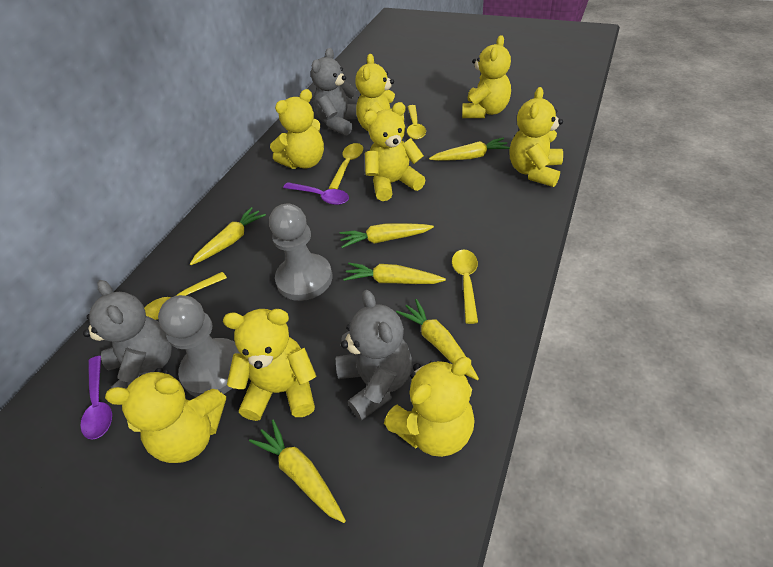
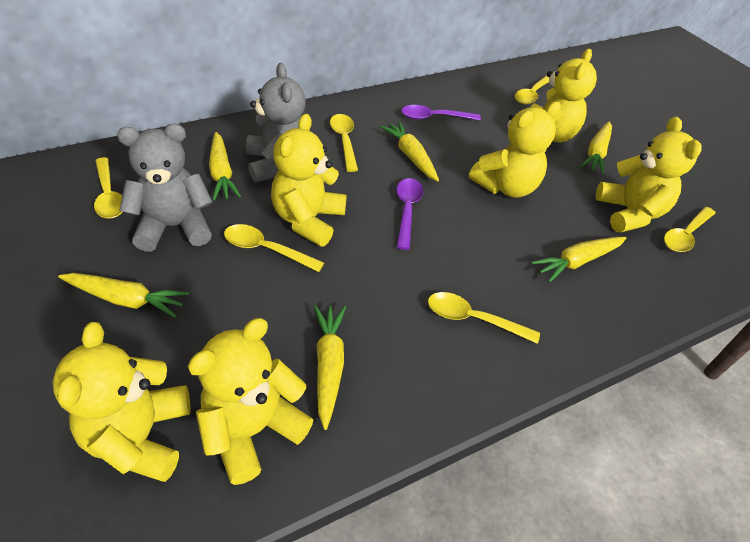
grey pawn: [158,295,240,397] [269,204,332,301] = 2 -> none = 0
grey teddy bear: [83,280,172,389] [311,48,358,135] [336,290,412,421] = 3 -> [117,124,213,252] [246,63,306,183] = 2
yellow spoon: [144,272,227,320] [329,143,363,189] [407,105,426,139] [452,250,478,324] = 4 -> [94,157,122,219] [224,224,324,272] [330,114,358,172] [428,292,540,344] [515,75,549,104] [664,207,715,252] = 6
yellow teddy bear: [105,368,226,463] [223,309,316,421] [270,89,324,169] [355,54,404,131] [363,102,425,201] [384,357,475,457] [462,35,511,118] [509,87,563,187] = 8 -> [52,322,191,482] [188,318,313,485] [271,114,347,247] [469,102,561,198] [531,49,597,142] [596,117,701,233] = 6

